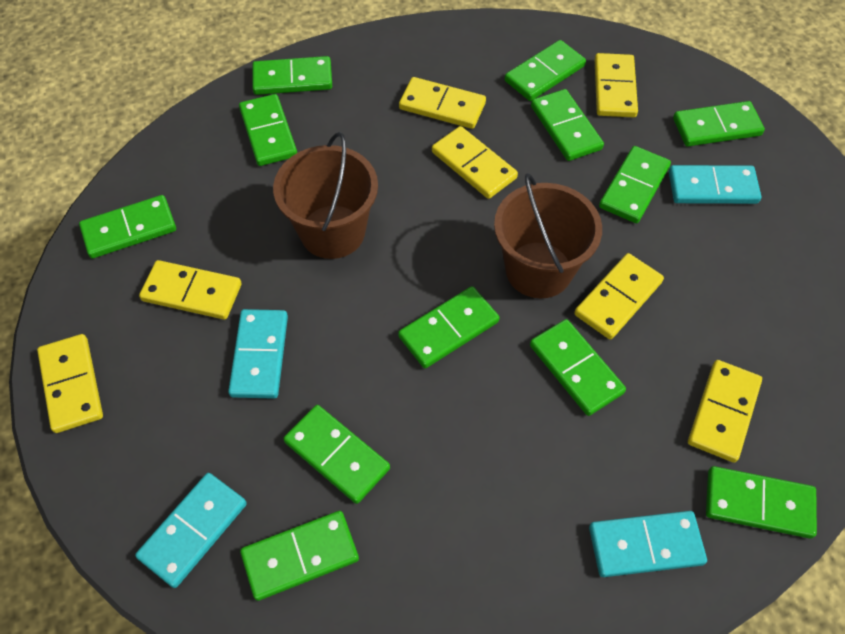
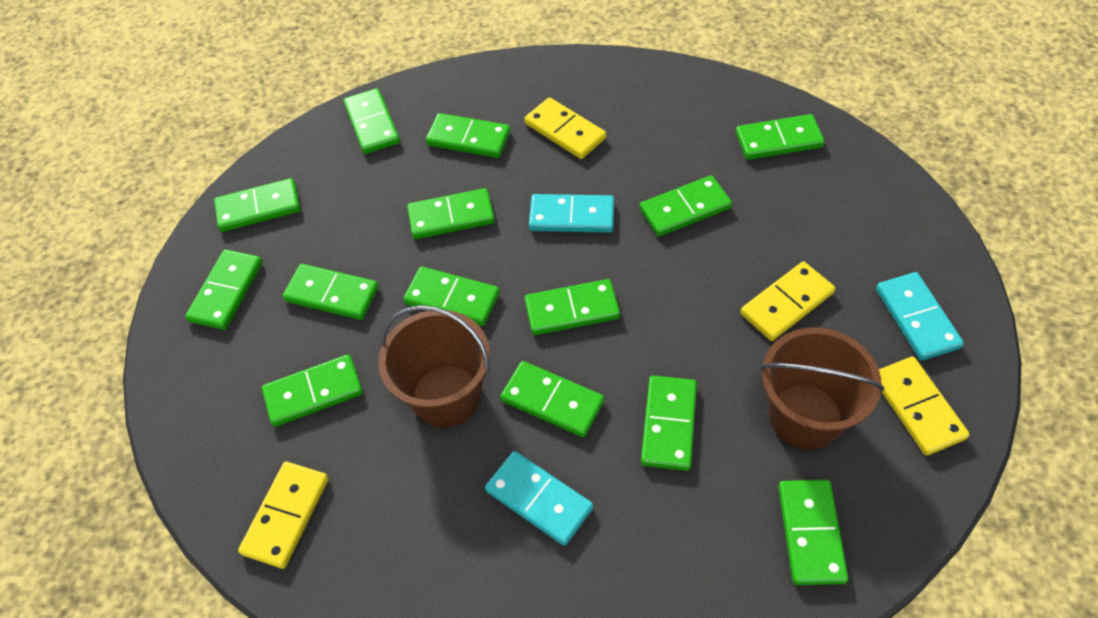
green domino: [79,195,176,258] [239,94,297,166] [240,511,359,601] [252,56,332,95] [284,405,390,504] [398,286,499,368] [505,40,586,101] [530,319,626,416] [531,89,604,161] [599,146,671,223] [673,101,765,146] [706,466,817,538] = 12 -> [185,250,263,330] [214,178,300,232] [262,354,363,427] [283,264,379,320] [343,88,400,154] [403,266,500,326] [407,188,495,239] [426,113,511,158] [500,361,604,437] [524,279,620,335] [639,175,732,237] [641,376,697,471] [736,114,825,160] [778,480,848,585] = 14
turquoise domino: [135,473,247,588] [228,309,288,399] [589,511,707,577] [669,165,761,204] = 4 -> [485,451,593,546] [529,194,614,233] [876,272,964,361] = 3
yellow domino: [37,334,103,433] [139,260,242,320] [399,77,486,129] [432,126,518,199] [574,253,664,340] [594,53,638,117] [688,360,762,463] = 7 -> [238,461,329,569] [524,97,606,159] [740,261,835,341] [879,356,970,456] = 4

